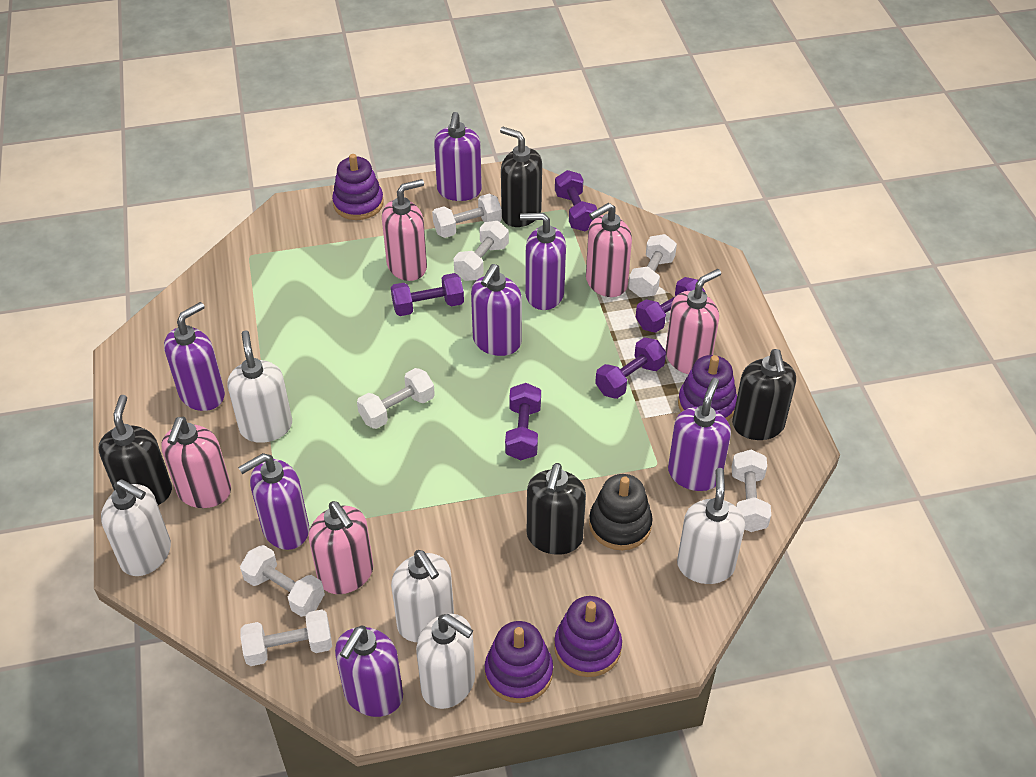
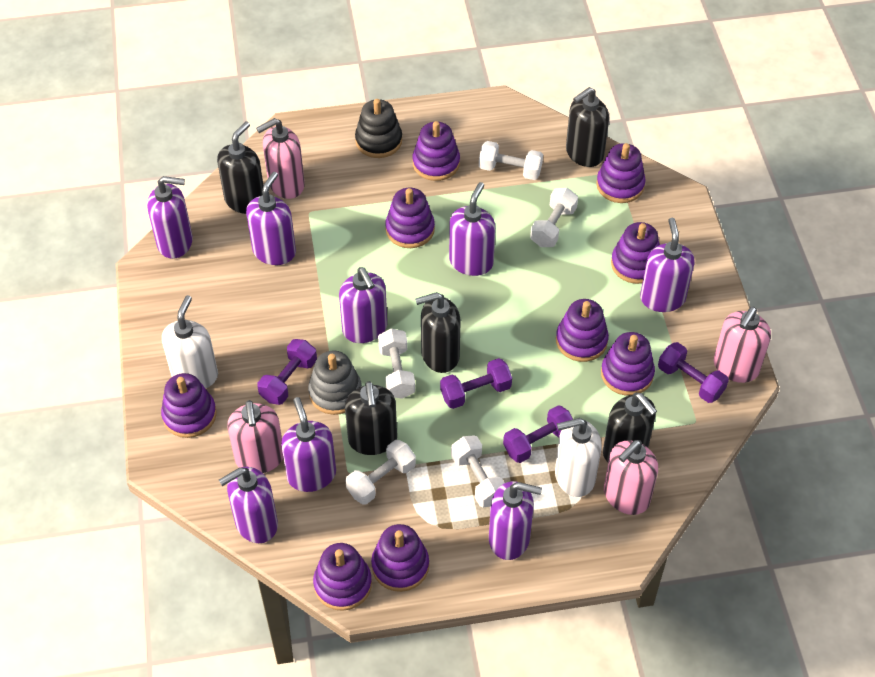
black soap dispenser: [98,395,172,505] [500,127,542,227] [527,463,586,555] [732,349,796,440] = 4 -> [217,121,263,214] [345,381,397,455] [415,292,461,373] [566,87,609,167] [603,393,657,462] = 5
grey stacking toy: none = 0 -> [308,351,362,415] = 1
pink soap dispenser: [161,417,231,508] [309,501,374,594] [382,179,427,281] [586,203,632,297] [665,269,721,374] = 5 -> [227,400,283,473] [256,118,305,199] [604,440,658,515] [714,307,771,383] = 4
purple dumbbell: [391,273,464,316] [505,383,541,460] [555,170,597,231] [595,337,666,399] [635,277,705,333] = 5 -> [257,339,317,405] [440,358,512,409] [503,405,573,463] [658,342,729,403] = 4
purple soap dispenser: [164,302,225,411] [238,453,309,550] [335,625,403,717] [434,112,482,201] [471,264,522,356] [520,213,566,310] [668,378,731,491] = 7 -> [147,176,193,259] [219,467,278,543] [246,172,296,265] [281,397,336,492] [339,267,387,343] [449,182,495,276] [489,481,542,560] [640,218,695,312] = 8
purple stacking toy: [332,154,384,220] [485,621,553,703] [554,596,622,677] [678,355,737,421] = 4 -> [161,373,217,438] [313,543,372,611] [371,524,429,592] [385,188,435,248] [412,121,460,181] [556,299,609,362] [596,143,646,203] [601,332,655,396] [611,222,660,284] = 9
white dumbbell: [240,545,325,617] [241,610,332,666] [357,368,435,429] [432,194,502,238] [453,221,509,281] [628,234,677,297] [732,450,771,532] = 7 -> [345,440,416,505] [378,328,415,399] [451,435,504,507] [479,141,543,180] [530,188,578,247] = 5
white soap dispenser: [101,479,171,576] [227,330,292,443] [391,550,454,642] [416,614,475,709] [677,468,745,584] = 5 -> [162,295,218,388] [555,418,602,497] = 2

